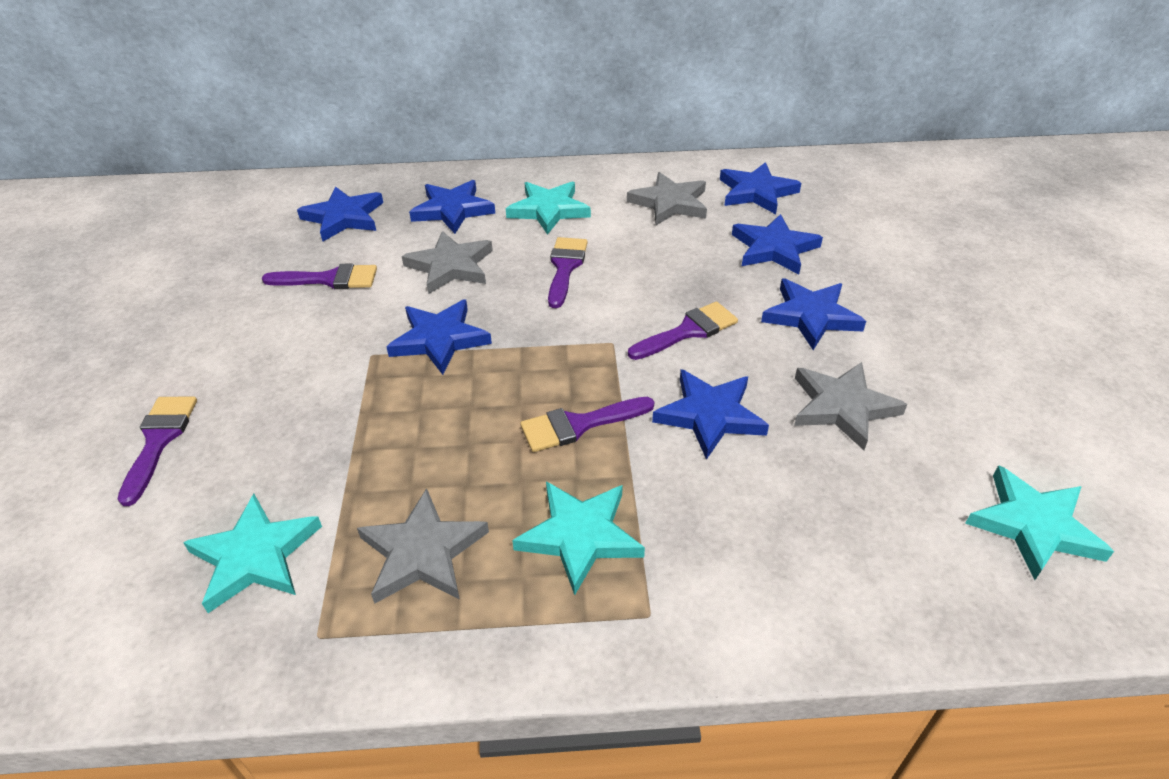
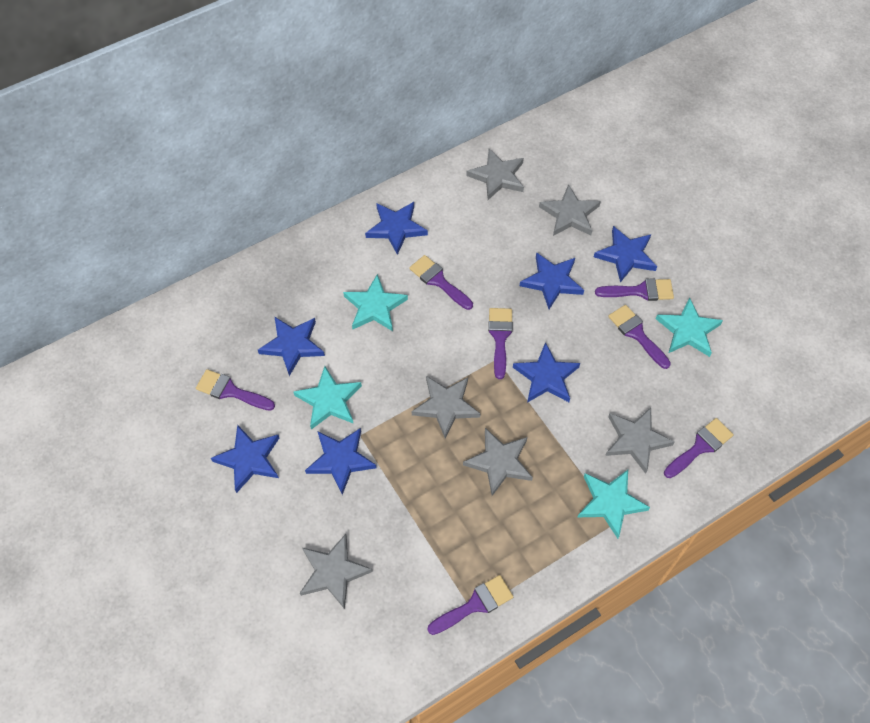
grey star: [357,488,489,604] [402,231,493,294] [627,172,707,225] [794,362,907,450] = 4 -> [300,534,373,609] [412,376,481,439] [463,428,533,496] [466,149,524,200] [539,184,601,236] [605,408,675,474] = 6
purple brush: [117,396,197,506] [262,264,377,289] [520,397,654,452] [548,237,588,308] [628,301,738,360] = 5 -> [196,369,275,411] [409,255,473,310] [427,575,513,635] [488,308,513,379] [595,278,674,301] [608,305,671,369] [664,418,734,478] = 7

